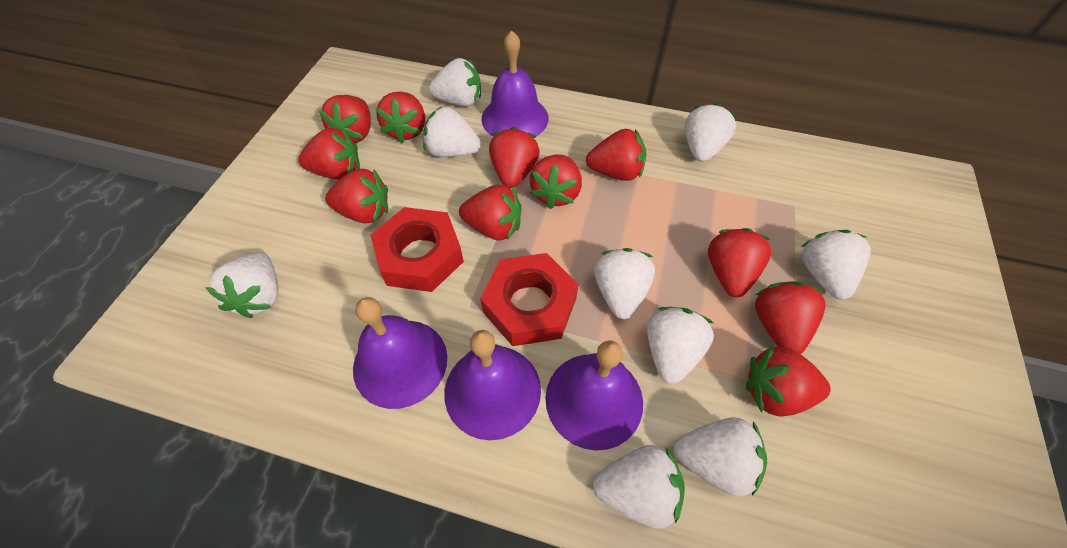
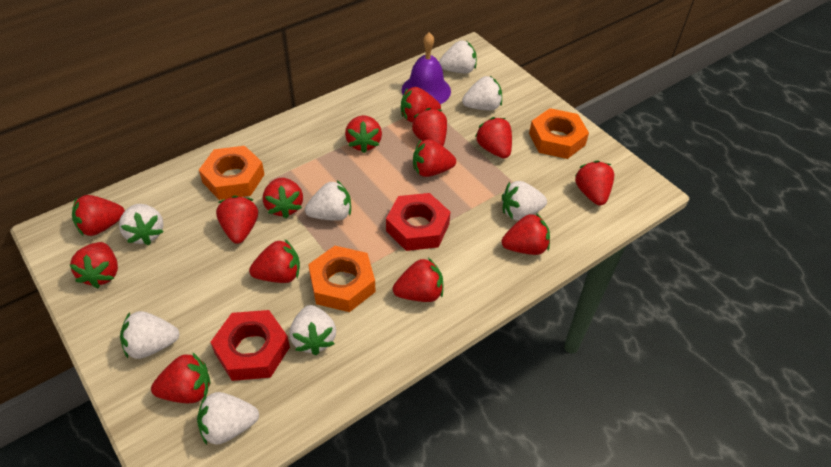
orange nut: none = 0 -> [199,146,265,200] [308,246,375,312] [529,108,589,159] = 3
purple bell: [353,297,447,409] [445,330,541,440] [482,30,549,137] [545,341,643,450] = 4 -> [402,32,451,104] = 1
red strawberry: [298,128,360,180] [319,95,371,143] [325,169,388,224] [376,92,425,143] [459,185,522,241] [489,127,540,188] [530,154,582,209] [586,129,647,181] [708,228,771,297] [746,346,831,417] [755,281,825,354] = 11 -> [70,242,118,288] [72,195,125,236] [151,352,211,403] [216,196,258,244] [249,239,300,283] [263,178,303,219] [345,115,382,153] [393,258,443,302] [401,87,441,122] [412,108,447,146] [413,139,456,177] [475,117,512,158] [502,213,550,255] [575,160,614,206] = 14
white strawberry: [205,252,278,318] [423,106,481,157] [429,58,481,106] [593,445,685,529] [594,248,655,319] [647,307,714,384] [673,417,767,497] [685,103,737,162] [801,230,871,299] = 9 -> [119,204,164,245] [120,311,180,359] [197,392,259,445] [289,305,336,355] [305,180,351,221] [439,40,477,73] [462,76,502,110] [502,181,547,220] = 8

